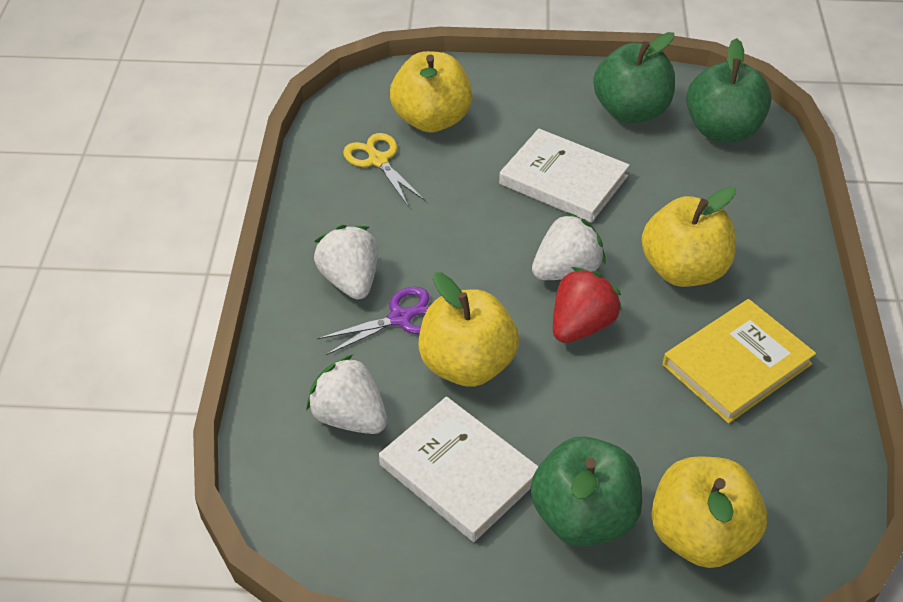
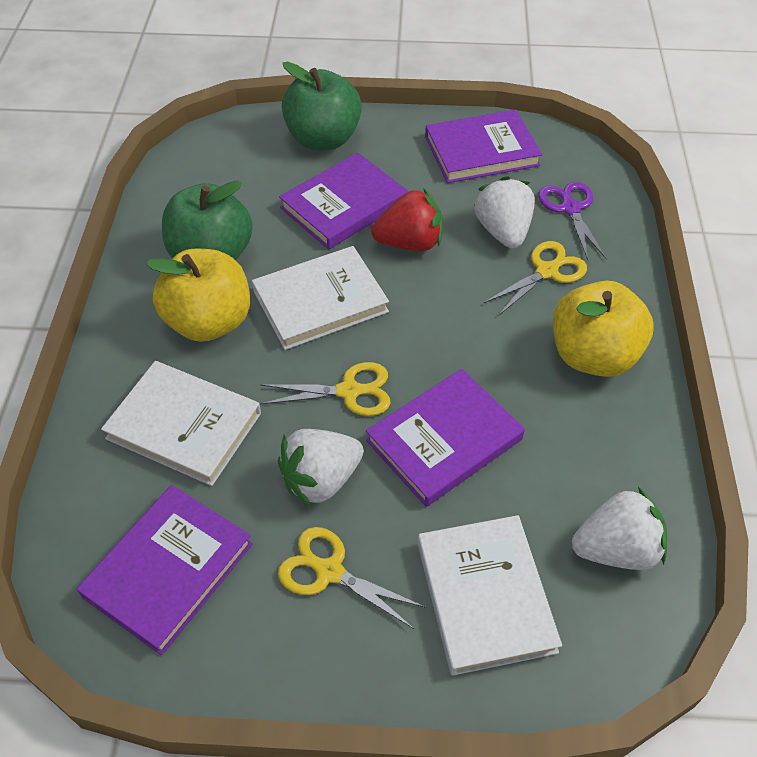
green apple: [531,436,642,547] [593,32,675,123] [686,38,772,142] = 3 -> [162,180,253,260] [282,62,362,150] = 2
purple book: none = 0 -> [76,485,253,655] [279,153,408,249] [366,369,525,507] [425,110,542,183] = 4
white book: [379,396,539,542] [499,129,630,223] = 2 -> [101,361,261,486] [252,246,389,350] [418,515,562,676] = 3
yellow apple: [390,51,472,133] [418,272,519,387] [641,187,736,287] [651,456,767,568] = 4 -> [146,249,250,342] [553,281,653,377] = 2
yellow book: [663,299,816,424] = 1 -> none = 0
yellow scissors: [343,133,425,206] = 1 -> [260,362,391,416] [278,527,426,629] [484,241,587,316] = 3

